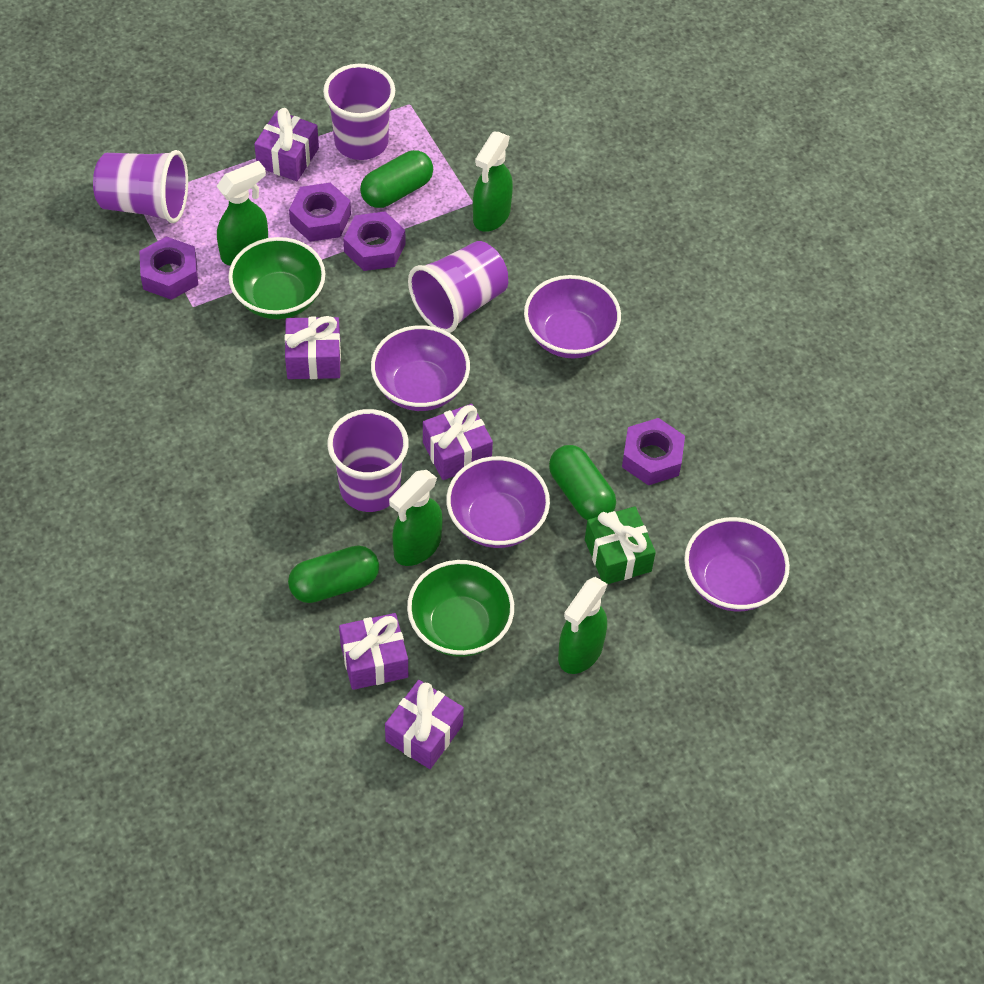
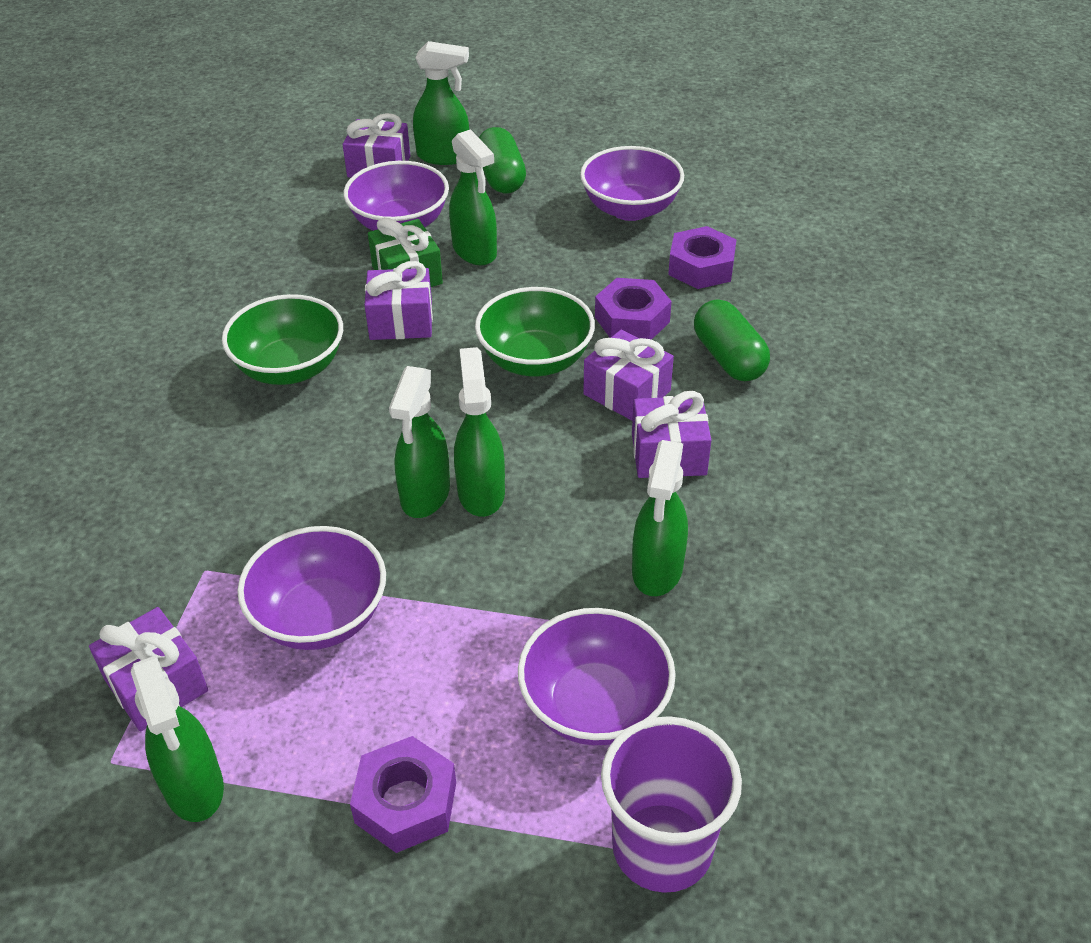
green capsule: [288,545,379,603] [360,150,433,208] [549,445,616,520] = 3 -> [479,127,526,193] [694,299,770,381] = 2
green spray bottle: [217,161,268,266] [389,470,443,566] [473,132,513,232] [558,577,608,674] = 4 -> [131,655,224,822] [389,366,450,518] [413,41,469,165] [449,129,497,265] [454,347,505,517] [632,440,688,596] = 6
purple cup: [93,150,188,223] [323,64,395,160] [327,409,409,512] [408,241,508,333] = 4 -> [601,716,742,893] = 1
purple nut: [139,236,198,300] [289,183,351,242] [343,211,406,271] [622,418,685,485] = 4 -> [350,736,456,853] [595,278,672,340] [668,226,737,289] = 3

